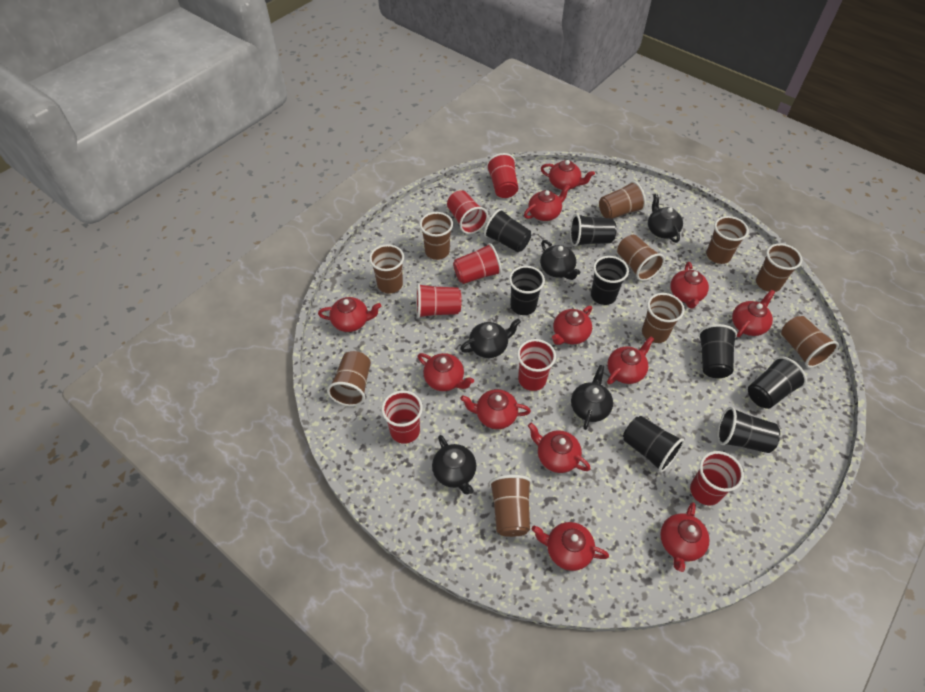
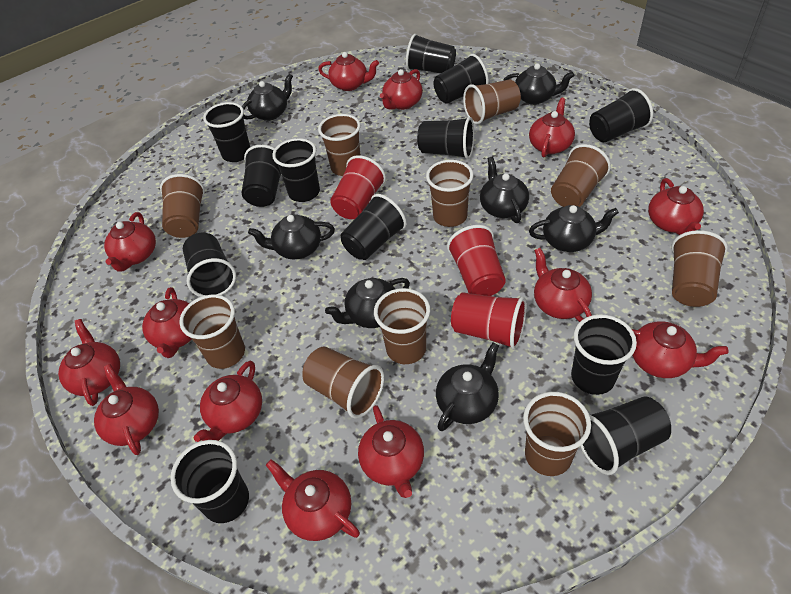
black cup: [484,209,531,252] [509,266,545,315] [570,214,616,247] [591,256,629,305] [623,416,684,472] [698,324,737,378] [717,407,780,453] [748,356,807,409] = 8 -> [170,440,249,523] [183,233,236,297] [203,102,250,162] [242,145,281,207] [272,138,320,202] [341,194,407,260] [406,34,456,74] [417,117,474,159] [433,54,489,104] [571,314,637,395] [580,396,671,475] [589,88,653,142] = 12
black teapot: [432,435,476,495] [460,319,521,358] [540,240,580,280] [571,365,613,430] [648,194,683,243] = 5 -> [242,74,293,121] [248,214,335,259] [325,278,410,328] [436,342,499,431] [480,157,529,223] [503,63,574,105] [529,205,619,252] = 7
red cup: [381,390,423,444] [416,283,462,318] [447,190,488,234] [453,243,502,284] [486,153,518,198] [517,339,556,391] [690,451,744,505] = 7 -> [330,155,386,219] [447,225,506,296] [451,292,527,350] = 3
red teapot: [318,297,381,332] [418,353,474,391] [460,389,531,429] [524,184,570,221] [528,423,591,473] [532,522,609,571] [541,160,595,190] [552,306,592,345] [607,336,654,384] [660,502,709,572] [670,262,709,309] [732,290,775,337] = 12 -> [58,319,120,406] [94,364,159,455] [104,212,156,272] [142,287,192,358] [193,361,262,442] [266,459,360,541] [318,52,379,91] [358,405,424,498] [380,69,422,110] [529,98,575,158] [534,248,592,322] [632,321,729,378] [648,178,704,235] = 13

